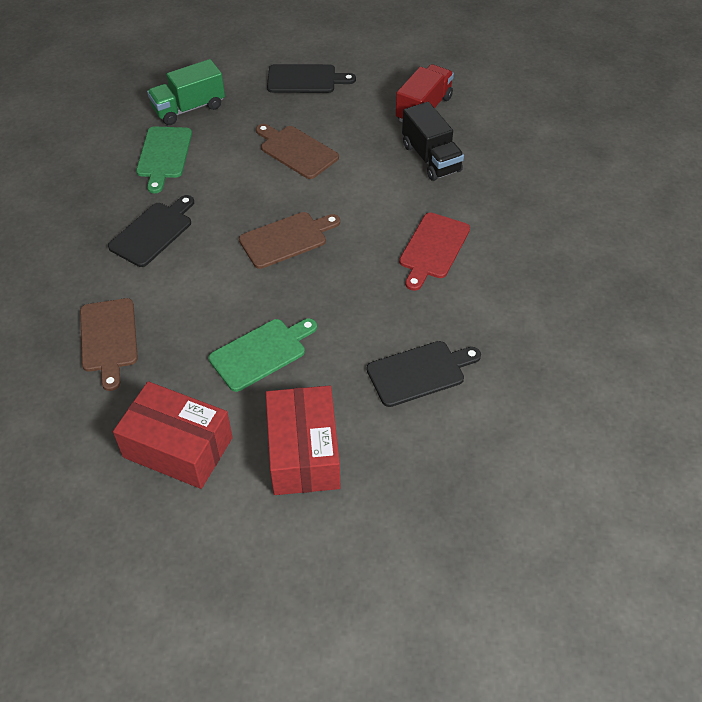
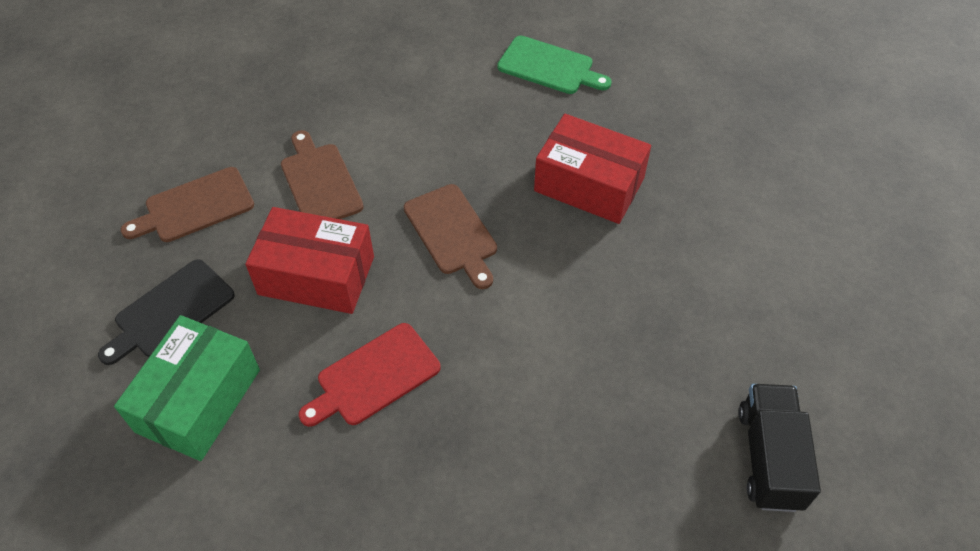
black cutting board: [108,195,194,267] [267,64,356,93] [367,341,481,407] = 3 -> [98,259,234,365] = 1
green box: none = 0 -> [114,315,260,461] = 1
green cutting board: [136,126,192,193] [209,318,317,392] = 2 -> [497,36,612,94] = 1
green truck: [147,59,225,125] = 1 -> none = 0
red truck: [396,64,454,122] = 1 -> none = 0

